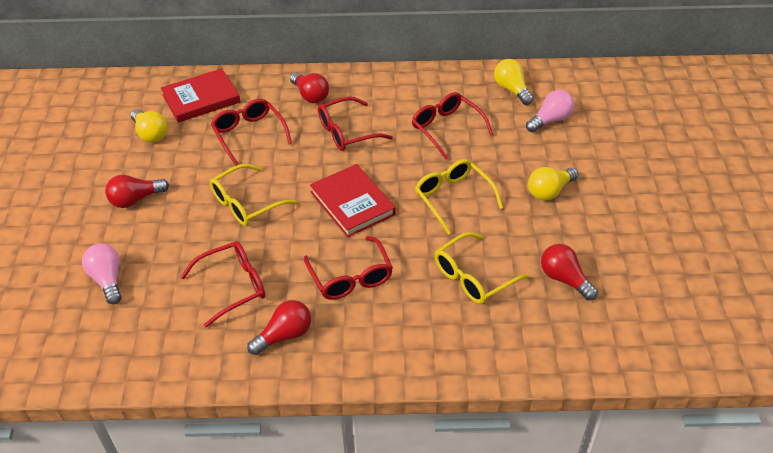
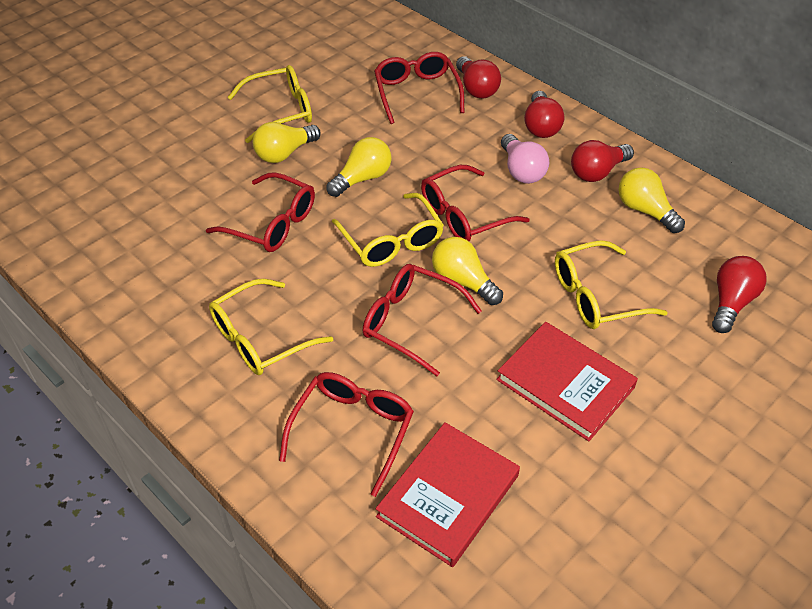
pink light bulb: [82,244,122,304] [526,90,574,132] = 2 -> [501,134,549,184] = 1
yellow glasses: [210,164,296,226] [415,159,503,234] [435,232,529,304] = 3 -> [209,279,333,375] [228,65,312,143] [332,193,444,267] [555,240,668,329] = 4
yellow light bulb: [131,109,168,142] [494,59,533,105] [528,167,578,200] = 3 -> [253,122,321,163] [326,137,392,197] [432,237,503,305] [618,167,685,233] = 4

